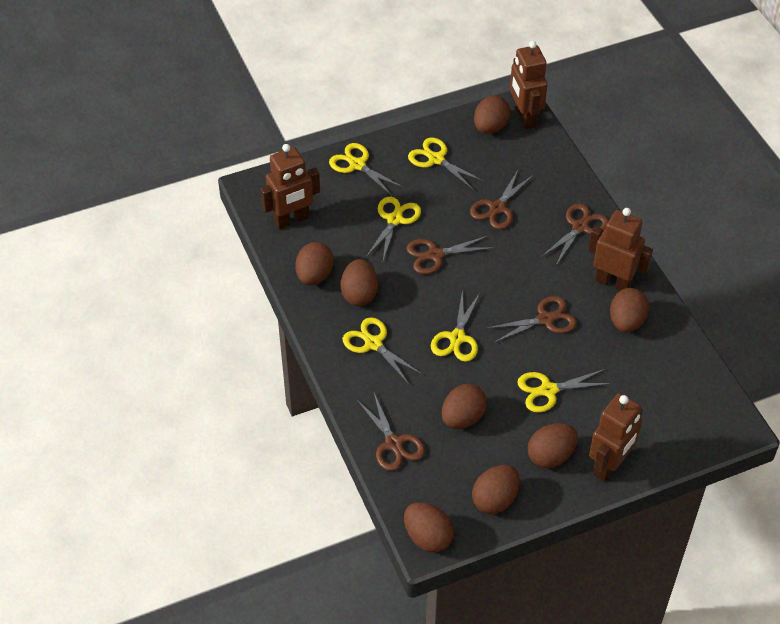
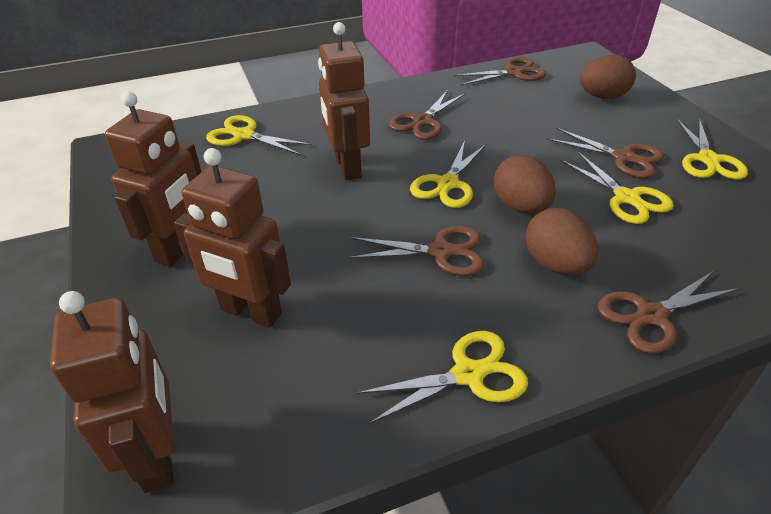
brown egg: [295,242,334,285] [341,259,378,306] [404,502,454,552] [441,384,487,429] [472,465,520,514] [474,96,510,134] [527,423,578,468] [610,288,649,332] = 8 -> [494,155,556,214] [525,208,598,275] [580,55,636,99] = 3
yellow scissors: [329,143,404,196] [343,317,423,384] [366,197,421,261] [408,138,484,190] [431,290,480,362] [517,369,611,413] = 6 -> [206,115,312,155] [356,331,528,424] [410,141,486,208] [560,152,674,224] [676,118,748,180] = 5

